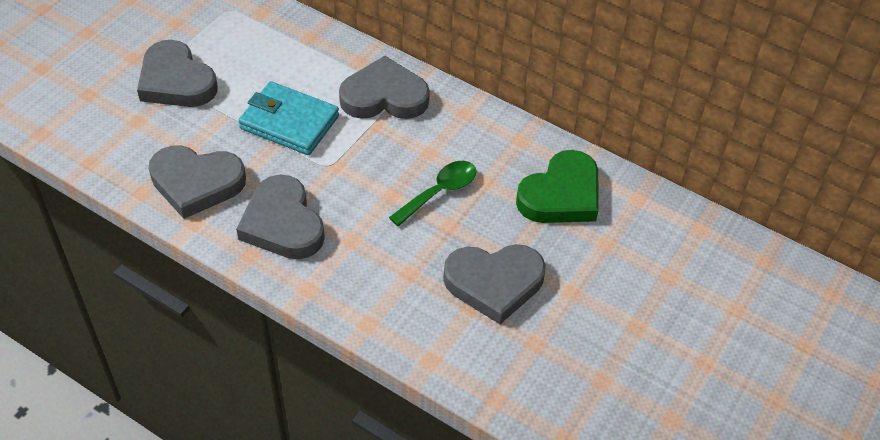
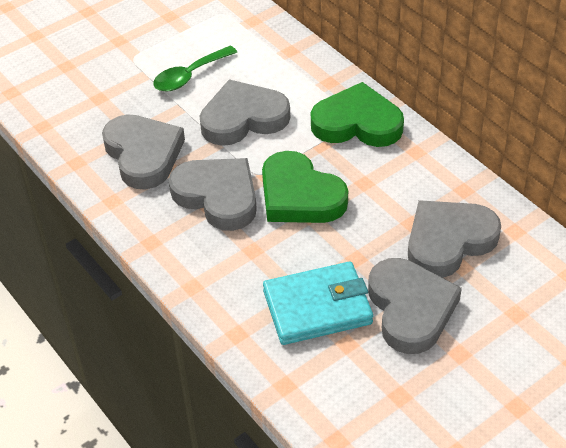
green heart: [516,150,599,223] = 1 -> [262,151,348,223] [311,82,404,147] = 2

